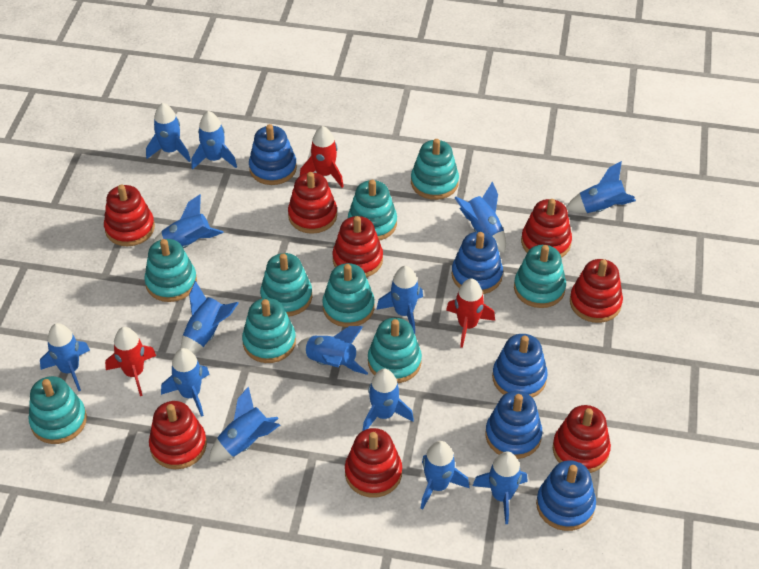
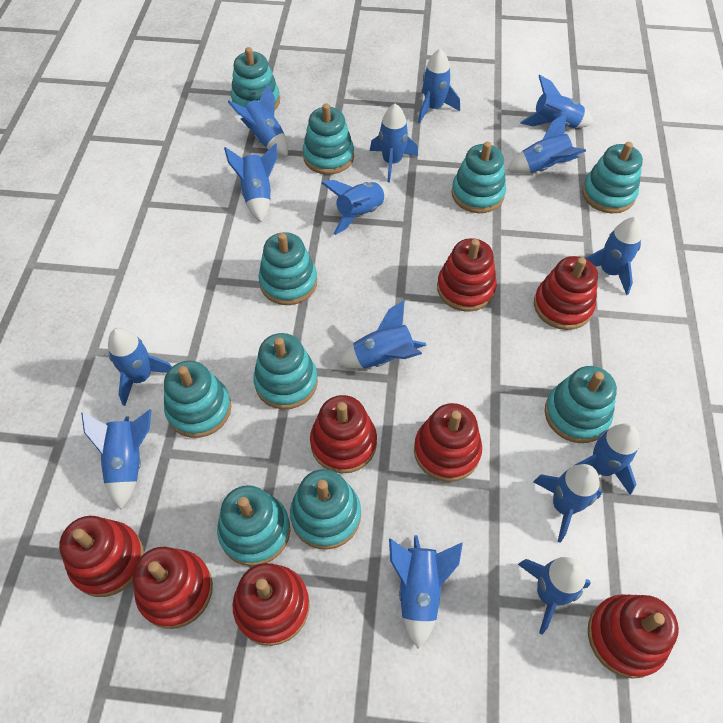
blue rocket: [40,323,90,391] [146,103,191,162] [152,194,224,248] [161,348,210,417] [181,281,239,355] [191,111,237,170] [209,386,280,462] [297,326,368,375] [362,369,414,431] [376,266,423,334] [420,441,469,510] [455,181,506,253] [473,451,527,524] [566,161,636,213] = 14 -> [81,409,152,509] [108,328,172,406] [224,143,277,223] [228,84,288,157] [322,180,388,235] [338,300,426,369] [370,104,418,182] [389,535,463,649] [418,48,460,123] [507,112,586,174] [518,557,591,635] [520,75,594,128] [533,464,602,543] [573,424,640,495] [585,217,642,295] = 15
blue stacking toy: [249,124,297,185] [452,232,503,294] [485,391,542,459] [492,334,548,398] [536,460,596,531] = 5 -> none = 0
red rocket: [105,327,156,396] [300,126,344,188] [446,279,495,348] = 3 -> none = 0
turquoise stacking toy: [28,376,87,444] [144,239,197,302] [242,298,296,363] [260,253,312,316] [322,263,375,327] [348,180,397,241] [368,318,422,383] [411,139,459,200] [514,245,566,308] = 9 -> [164,361,231,438] [217,485,290,566] [231,47,280,111] [253,333,318,410] [258,232,317,305] [290,469,361,550] [303,104,354,175] [451,142,506,213] [545,366,617,443] [582,142,643,213] = 10

